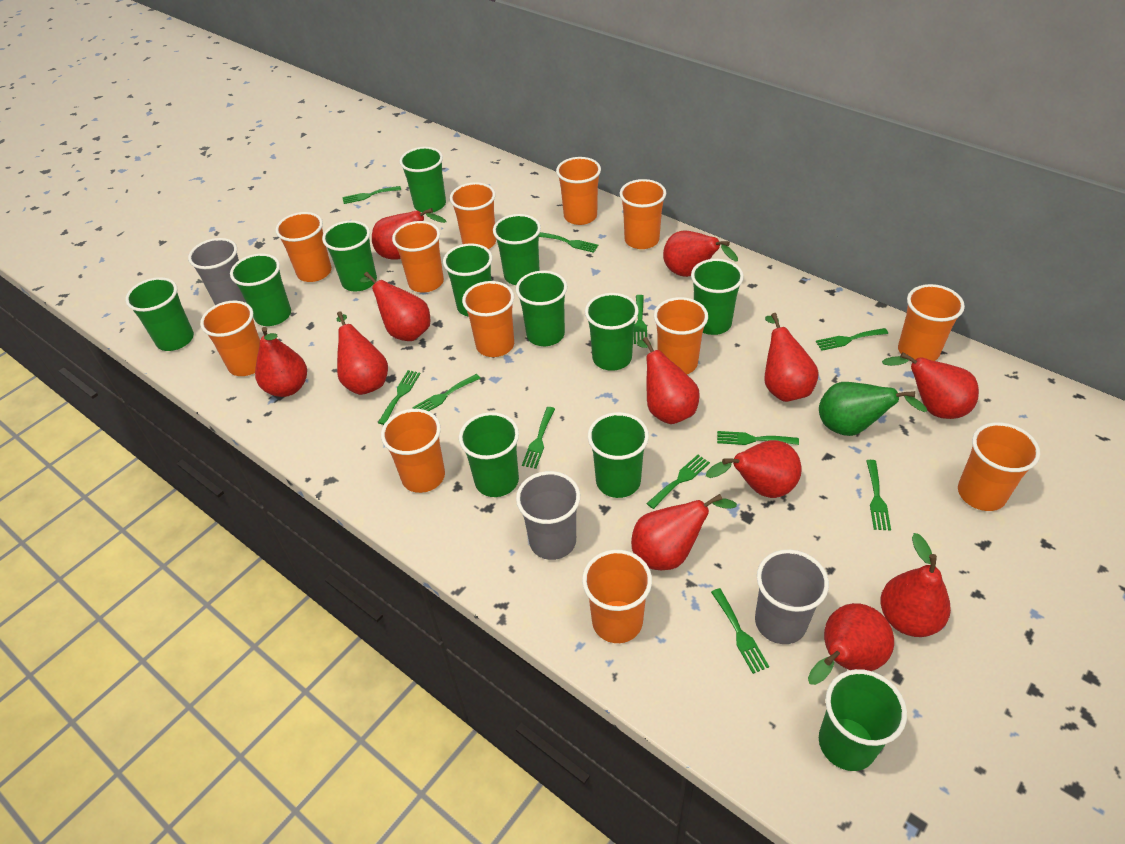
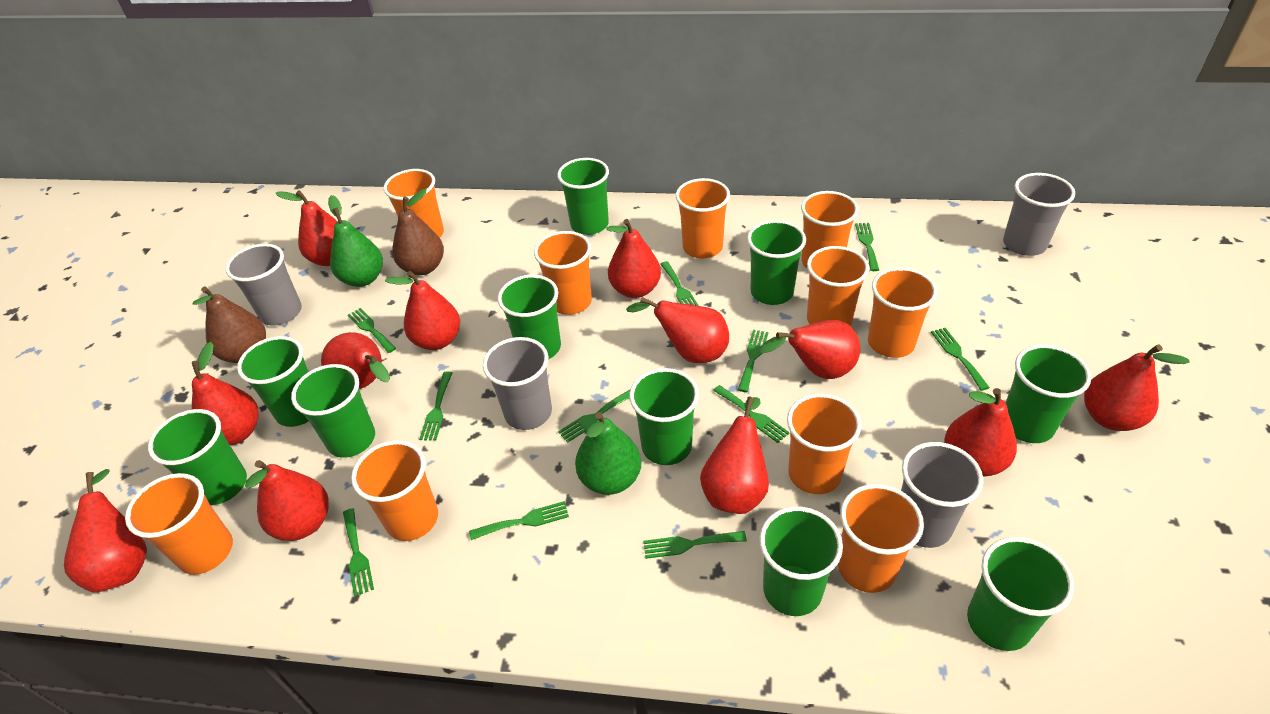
brown pear: none = 0 -> [192,286,266,363] [392,189,444,275] = 2
green cup: [125,277,194,351] [230,253,291,326] [322,220,377,292] [399,147,446,212] [443,243,493,317] [459,412,519,497] [493,214,541,285] [516,271,567,346] [585,293,639,371] [588,412,649,498] [691,259,744,335] [819,669,907,771] = 12 -> [148,409,247,505] [237,336,309,427] [291,364,375,458] [498,275,561,359] [557,158,609,235] [629,368,699,465] [747,220,806,305] [759,507,843,616] [967,537,1074,651] [1006,345,1091,443] = 10
green pear: [819,382,927,436] = 1 -> [328,195,383,287] [575,412,641,495] = 2
grey cup: [188,238,246,305] [516,471,580,560] [755,549,829,644] = 3 -> [225,244,302,326] [483,337,552,430] [901,442,983,548] [1003,173,1075,256] = 4
orange cup: [200,301,260,376] [275,212,332,282] [381,409,445,493] [392,221,444,292] [450,182,496,249] [462,281,514,357] [556,157,601,225] [582,550,652,643] [620,179,666,249] [654,297,708,374] [898,284,965,361] [958,422,1040,511] = 12 -> [125,473,233,575] [351,440,438,541] [383,169,444,238] [534,231,592,315] [676,178,730,259] [787,394,861,494] [801,191,859,269] [807,246,869,326] [838,484,924,593] [868,267,937,358] = 10

